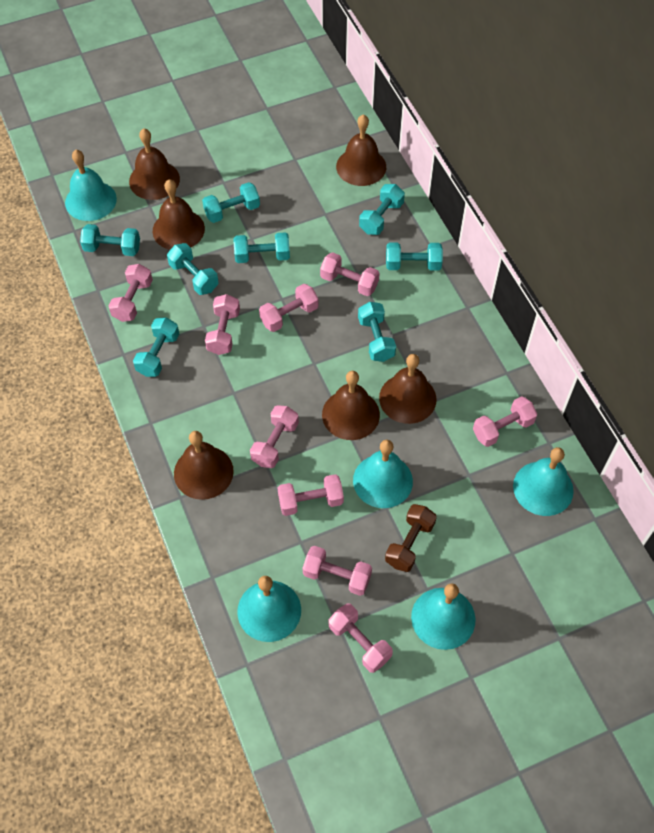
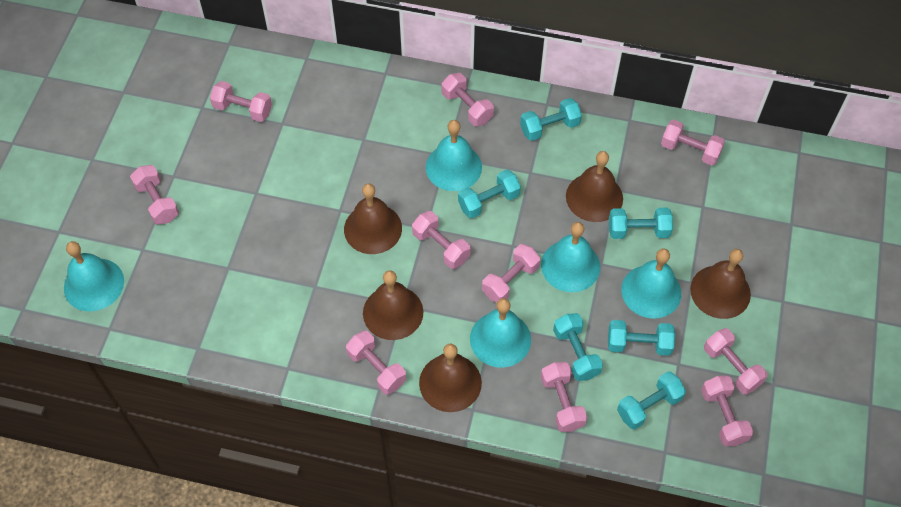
brown bell: [129,128,180,200] [153,179,205,250] [174,431,234,500] [322,371,380,440] [336,114,386,186] [379,354,436,424] = 6 -> [344,184,402,254] [363,270,424,340] [419,343,482,412] [566,151,623,222] [690,249,751,319] = 5
brown dumbbell: [385,504,437,572] = 1 -> none = 0
pink dumbbell: [108,264,153,322] [205,294,240,355] [250,405,299,468] [259,284,319,332] [278,474,344,516] [303,546,372,596] [320,252,379,296] [329,603,393,673] [473,396,537,447] = 9 -> [130,165,179,225] [210,81,272,122] [346,331,406,395] [412,211,470,269] [441,73,494,126] [482,244,540,303] [541,362,587,432] [661,120,725,165] [701,376,753,446] [704,328,768,395] = 10
turquoise dumbbell: [80,224,140,256] [133,317,179,377] [167,243,219,295] [202,182,260,223] [234,232,290,263] [358,302,396,362] [359,184,405,235] [386,242,443,271] = 8 -> [458,169,521,218] [520,98,582,141] [553,313,603,381] [608,320,675,356] [609,208,673,239] [617,371,686,429] = 6

